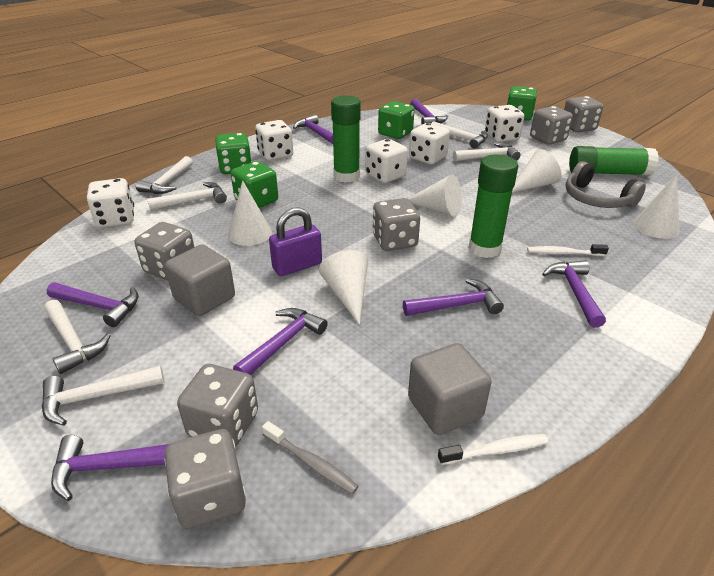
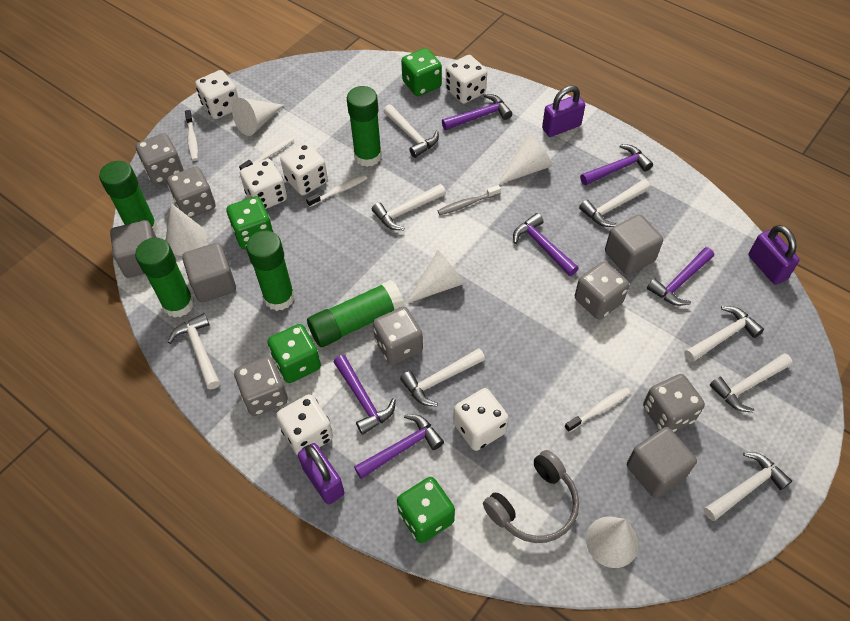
green glue stick: [331,95,361,183] [469,155,518,258] [569,146,659,176] = 3 -> [99,161,158,234] [135,238,194,318] [246,230,295,311] [307,280,405,347] [347,86,382,167] = 5
grey cube: [165,245,235,316] [408,343,491,435] = 2 -> [110,220,157,278] [182,243,236,302] [605,214,663,275] [627,427,697,498] = 4
purple hammer: [47,283,139,327] [51,435,168,501] [233,308,328,375] [293,115,333,144] [403,278,504,316] [411,99,448,125] [542,260,606,328] = 7 -> [333,355,396,435] [354,414,444,479] [442,94,512,130] [513,213,579,276] [580,144,653,185] [647,247,714,306] = 6
purple padlock: [269,207,322,276] = 1 -> [298,443,345,505] [542,86,585,137] [748,225,800,285] = 3
white dice: [87,178,134,228] [255,120,293,161] [365,139,408,183] [409,123,450,165] [485,105,524,142] = 5 -> [195,70,239,119] [240,159,287,209] [276,394,333,456] [280,143,328,195] [446,55,487,104] [453,388,509,451] = 6
white hammer: [42,365,164,426] [44,300,111,374] [136,156,193,194] [147,182,227,211] [431,121,488,149] [453,142,520,162] = 6 -> [168,313,220,389] [372,184,446,230] [383,105,439,158] [400,348,485,407] [579,179,650,227] [684,306,764,362] [704,452,792,521] [710,353,793,412] = 8
white toothbrush: [438,434,549,465] [527,244,609,256] = 2 -> [185,110,198,161] [239,136,294,170] [306,174,367,207] [565,387,631,432] = 4

